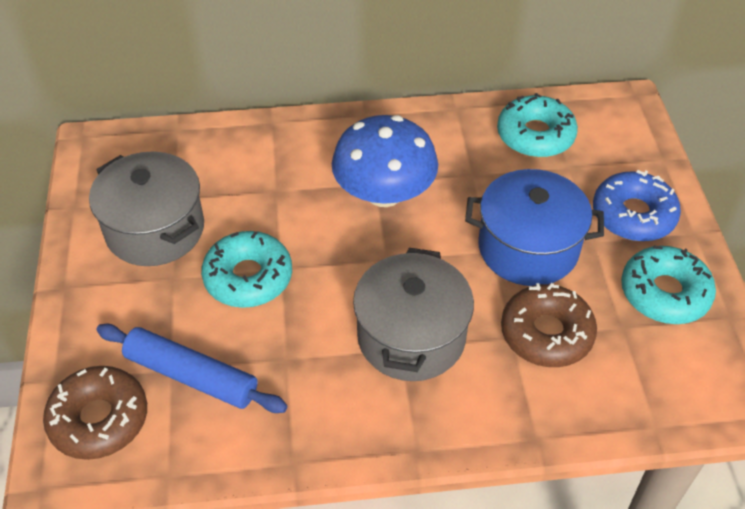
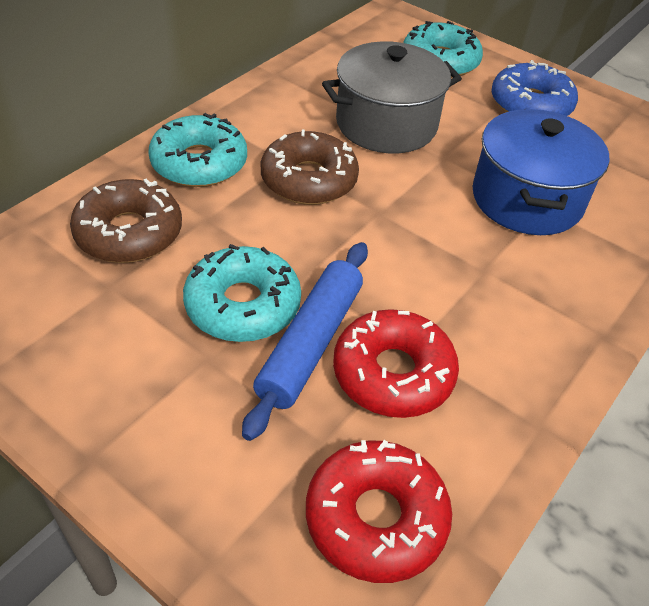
blue mushroom: [332,115,438,207] = 1 -> none = 0
grey pot: [89,151,204,266] [353,248,474,381] = 2 -> [322,41,462,153] = 1
red donut: none = 0 -> [306,440,452,583] [333,309,459,418] = 2

